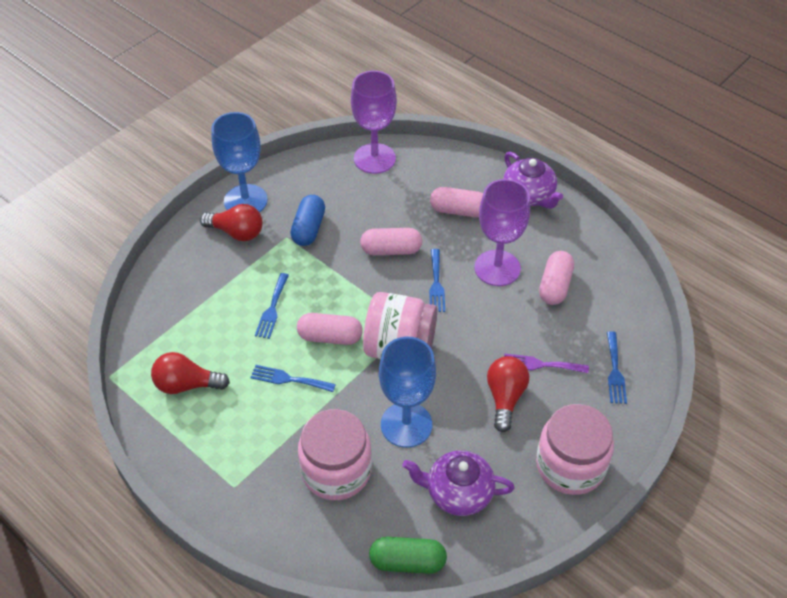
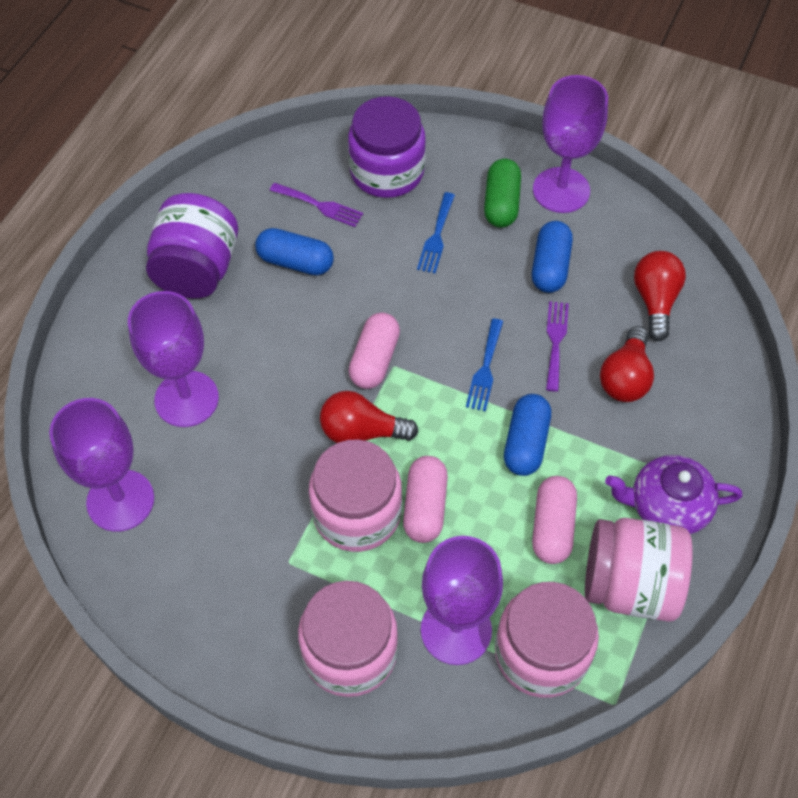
blue capsule: [290,195,325,246] = 1 -> [255,228,334,275] [504,394,551,476] [532,221,573,293] = 3
blue fork: [250,365,336,392] [255,273,289,339] [429,249,445,312] [607,331,627,404] = 4 -> [417,192,455,274] [466,318,503,412] = 2
blue goblet: [211,112,268,212] [379,337,436,448] = 2 -> none = 0
pink capsule: [297,313,363,345] [360,228,422,255] [430,187,483,217] [539,251,574,305] = 4 -> [348,312,400,389] [403,456,448,543] [532,476,577,564] = 3
pink jar: [298,409,372,500] [363,292,437,359] [536,404,614,495] = 3 -> [298,581,398,697] [309,440,402,552] [495,582,599,698] [585,518,692,622] = 4
purple fork: [504,354,589,373] = 1 -> [270,183,363,227] [546,301,569,392] = 2
purple goblet: [351,70,397,174] [475,179,530,286] = 2 -> [49,398,154,532] [128,291,219,427] [421,536,503,665] [533,75,608,213] = 4
purple jar: none = 0 -> [146,193,238,298] [348,96,426,198] = 2
purple teapot: [402,450,515,516] [503,152,563,209] = 2 -> [605,455,742,534] = 1

